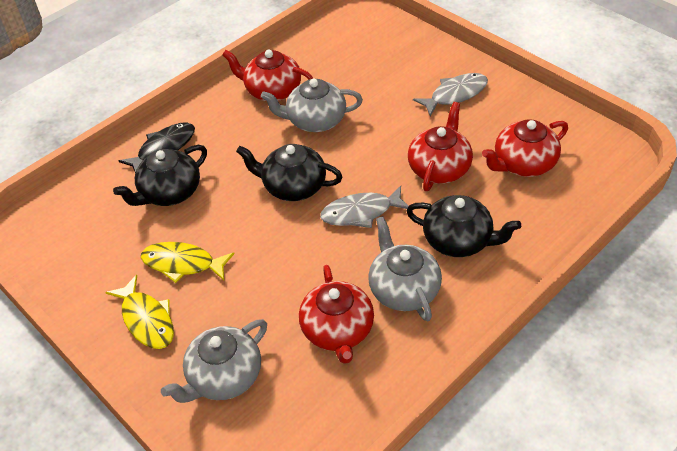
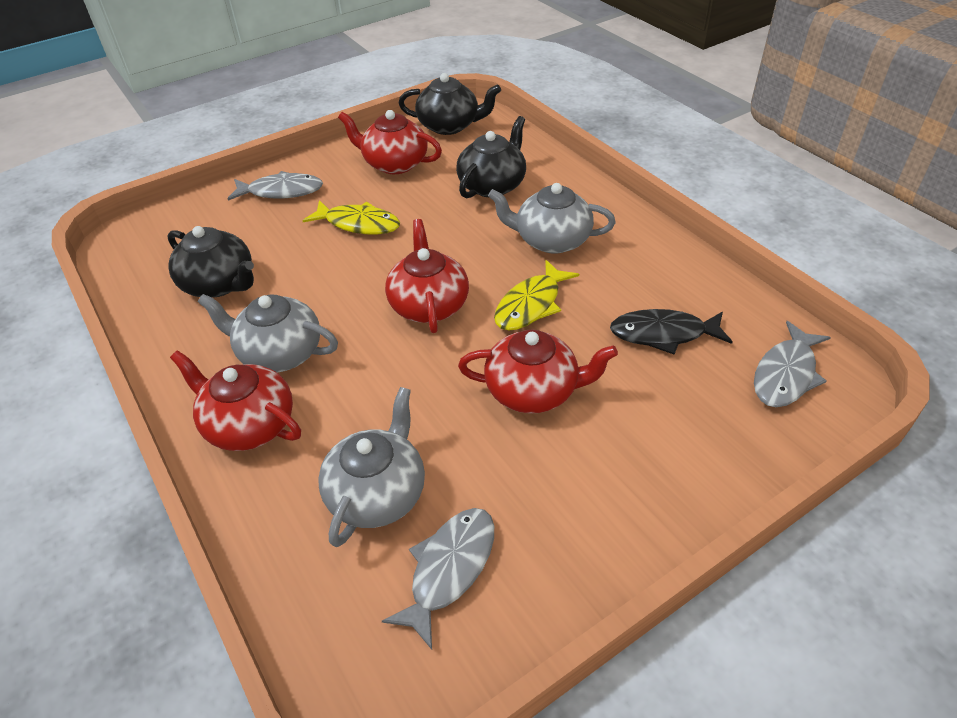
grey fish: [320,186,409,228] [413,73,488,116] = 2 -> [227,171,323,201] [382,508,494,650] [754,321,831,407] = 3

